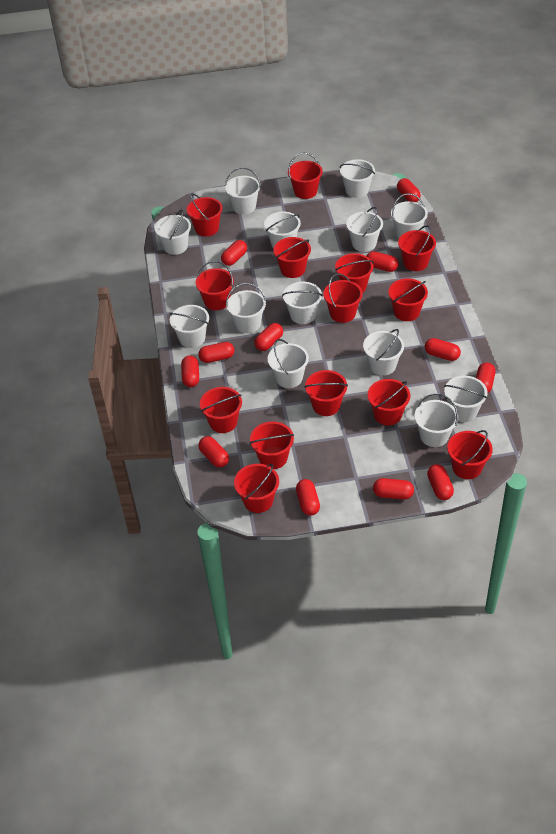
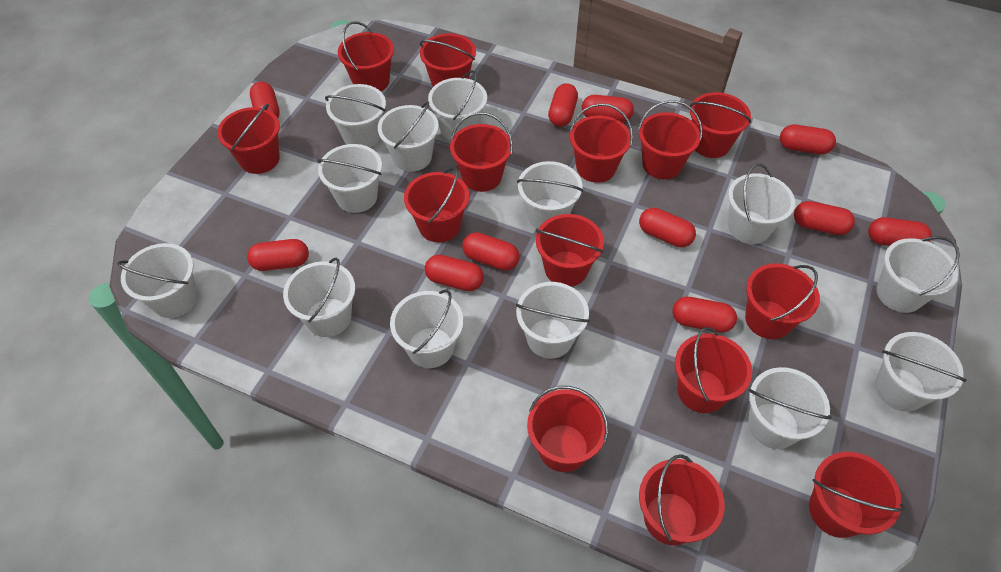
red capsule: [181,356,199,387] [198,342,234,363] [198,436,229,467] [221,240,247,266] [254,323,283,351] [296,479,320,516] [366,251,398,272] [373,478,414,500] [397,178,421,202] [425,338,461,361] [427,464,454,500] [476,363,495,394] = 12 -> [247,239,309,271] [250,82,280,118] [425,255,484,291] [462,232,520,271] [548,83,578,127] [582,95,634,122] [639,208,696,247] [672,297,737,333] [780,125,836,154] [794,201,855,235] [868,217,932,246] = 11

